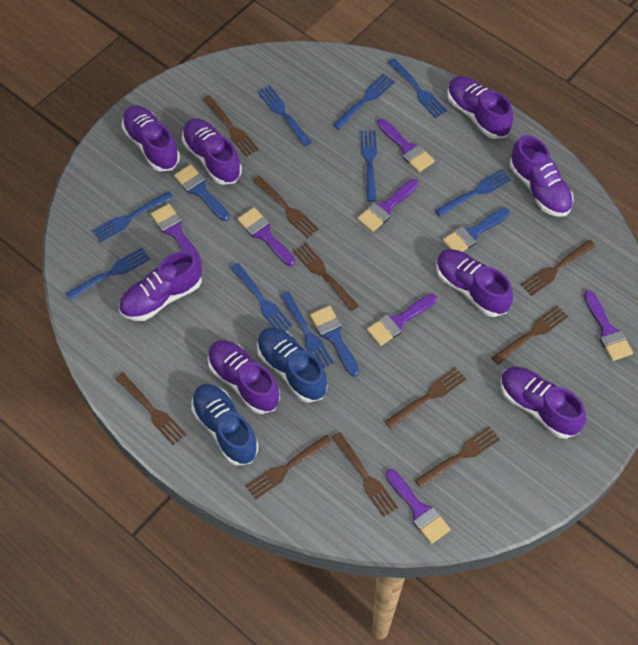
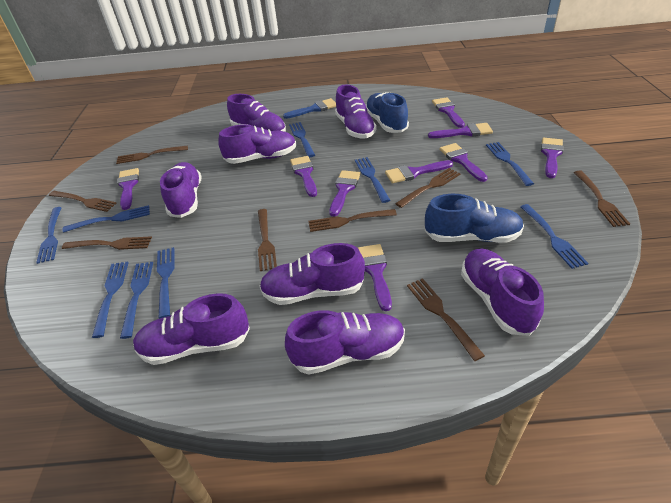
blue brush: [174,164,230,221] [310,306,359,376] [443,208,510,252] = 3 -> [283,98,336,119] = 1
brown fork: [115,372,186,445] [203,95,259,157] [246,434,333,500] [253,176,319,238] [293,243,359,311] [332,432,398,517] [385,367,466,429] [415,426,500,488] [492,306,568,365] [521,240,596,296] = 10 -> [49,191,117,212] [62,236,152,250] [116,146,188,164] [258,209,277,271] [308,209,397,232] [395,168,461,208] [407,278,485,361] [574,170,630,227] = 8
purple brush: [151,204,202,263] [237,207,295,266] [357,179,418,232] [367,294,437,346] [377,119,435,172] [386,469,451,544] [584,290,633,361] = 7 -> [117,168,139,210] [290,156,317,197] [329,170,360,217] [358,244,392,311] [385,160,453,183] [428,123,493,138] [432,97,465,128] [439,143,488,182] [541,138,564,178] = 9

